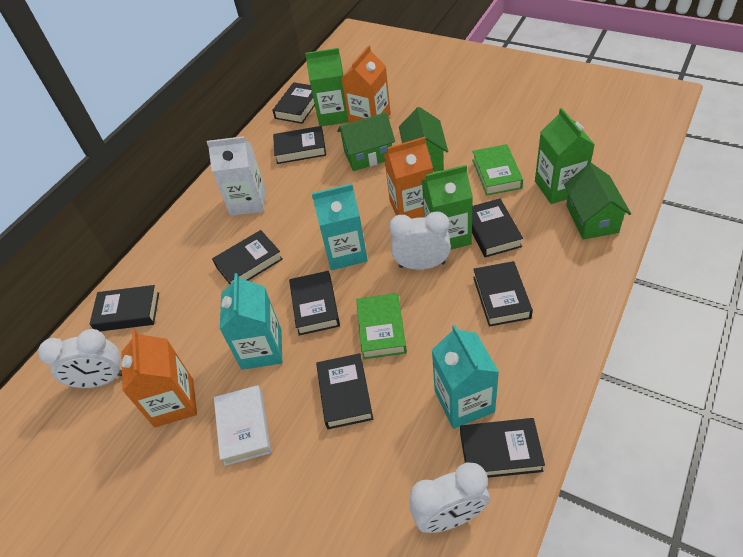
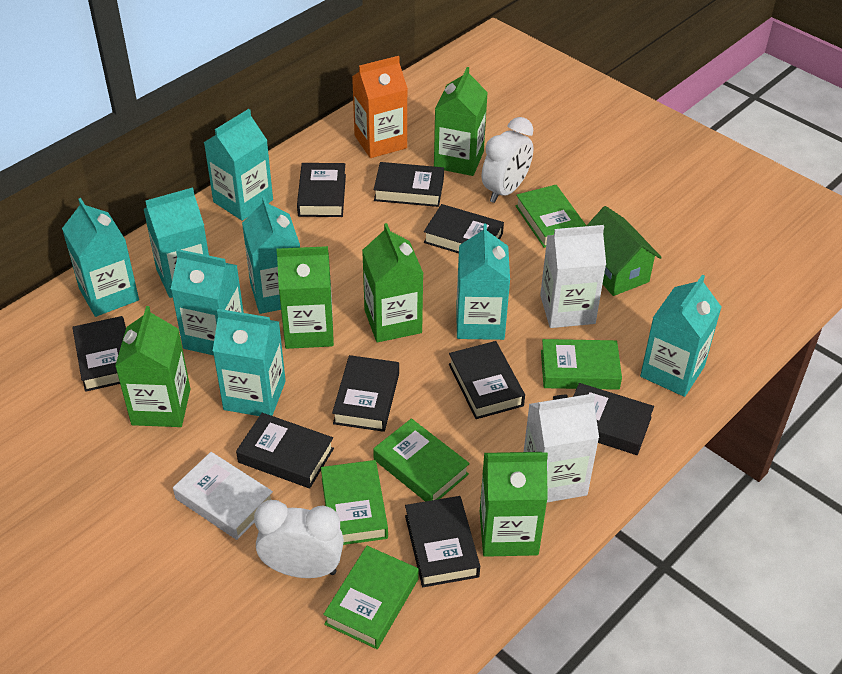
green book: [356,293,407,359] [472,144,523,196] = 2 -> [321,460,388,545] [323,546,419,649] [373,418,470,502] [515,185,586,248] [541,339,622,390] = 5
green carton: [305,48,349,126] [422,165,473,250] [535,108,595,204] = 3 -> [115,306,190,427] [277,246,334,349] [362,223,424,342] [434,67,488,176] [480,452,548,557] = 5
green house: [337,112,395,171] [399,107,448,172] [564,163,631,240] = 3 -> [587,206,662,296] = 1
orange carton: [121,330,197,427] [341,45,391,123] [384,137,433,219] = 3 -> [352,56,408,158] = 1
turquoise carton: [220,273,282,370] [311,184,368,270] [432,325,499,429] = 3 -> [62,198,139,317] [144,187,209,298] [171,249,244,355] [204,109,273,221] [213,309,286,416] [242,196,300,314] [456,224,510,340] [640,275,722,397] = 8
white carton: [207,136,266,216] = 1 -> [524,394,599,502] [540,225,606,328] = 2
white clock: [38,329,122,388] [389,211,451,270] [409,462,490,533] = 3 -> [254,500,344,578] [482,117,533,203] = 2

